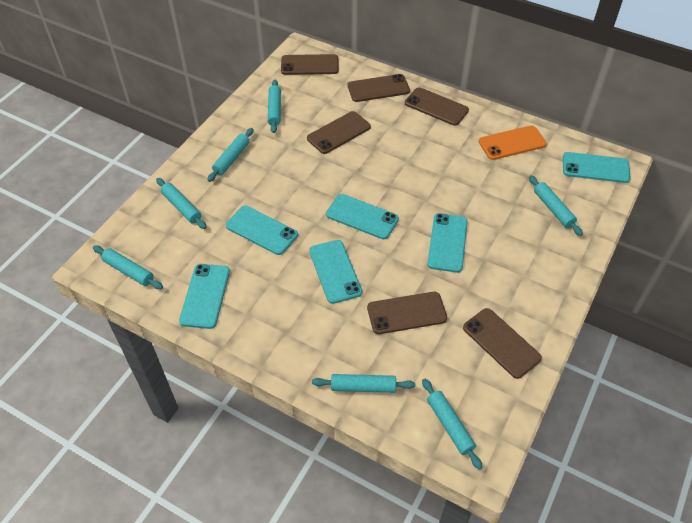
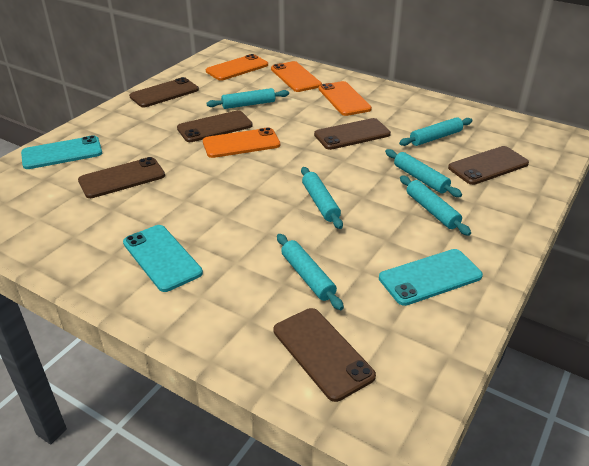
orange phone: [479,125,546,160] = 1 -> [203,127,280,158] [206,54,268,81] [271,61,322,92] [319,81,372,116] = 4
turquoise phone: [179,264,230,329] [226,206,298,255] [309,240,362,304] [326,194,399,239] [427,213,468,273] [563,152,631,183] = 6 -> [21,135,102,169] [123,225,203,292] [379,249,483,306] = 3
turquoise rolling pin: [93,245,163,289] [156,178,207,229] [207,128,254,182] [268,79,281,133] [312,374,415,393] [422,379,482,470] [529,175,583,236] = 7 -> [207,88,289,109] [277,234,344,310] [301,167,343,229] [385,149,462,197] [399,117,473,146] [400,176,471,236] = 6

